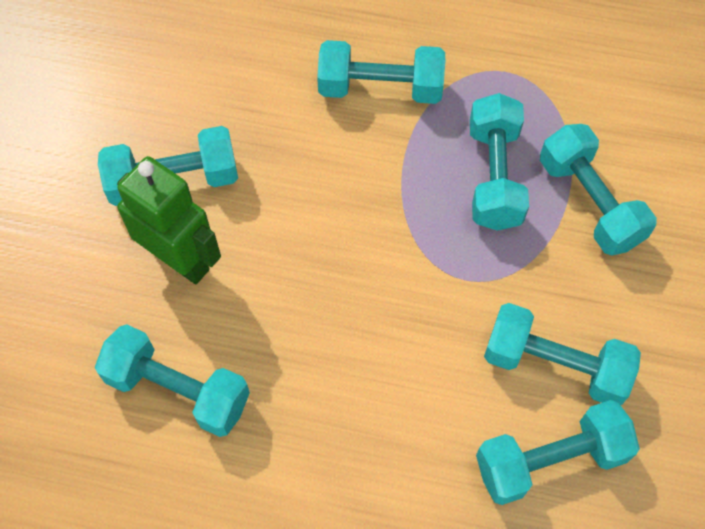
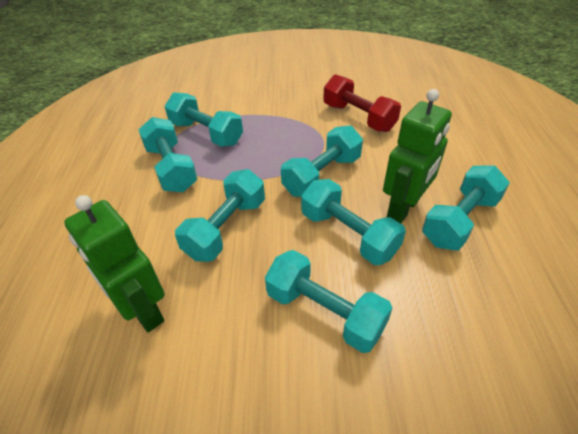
green robot: [117,156,221,284] = 1 -> [64,195,165,332] [383,89,452,223] = 2
red dumbbell: none = 0 -> [323,74,401,132] = 1

